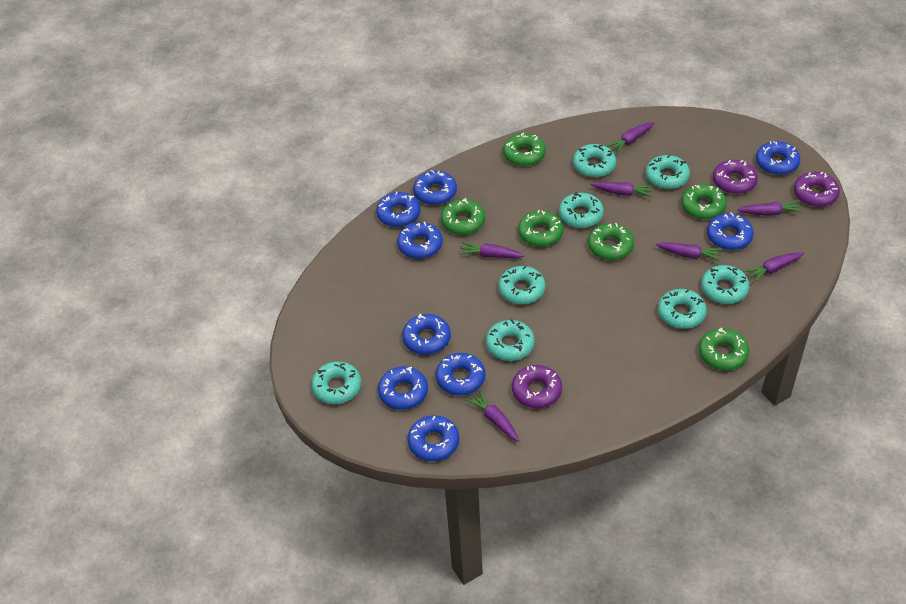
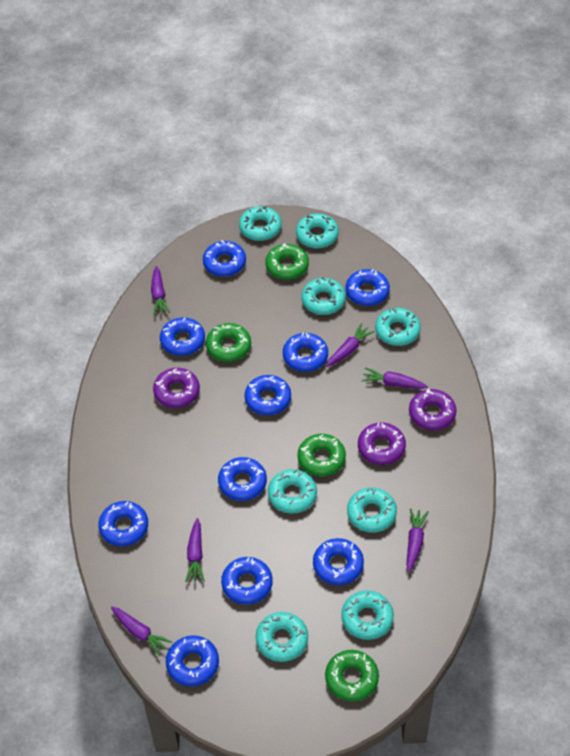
blue donut: [376,192,420,227] [378,366,428,410] [397,222,443,259] [402,314,451,355] [408,415,459,461] [413,170,457,205] [436,353,485,395] [707,212,754,250] [756,141,801,175] = 9 -> [98,501,148,546] [160,317,205,356] [166,635,219,687] [203,240,246,277] [218,457,267,501] [221,557,273,605] [244,375,291,415] [283,333,328,372] [313,538,364,585] [345,269,390,306] = 10
green donut: [441,198,485,235] [503,133,546,166] [518,210,564,247] [588,223,634,260] [681,184,727,219] [699,327,749,370] = 6 -> [206,323,251,362] [265,243,309,280] [298,434,346,476] [325,650,379,702] = 4
purple carrot: [459,242,525,258] [466,390,519,442] [590,182,654,197] [606,122,654,154] [656,242,723,262] [737,200,803,216] [743,252,804,283] = 7 -> [111,606,172,656] [151,266,170,315] [185,518,205,582] [326,323,374,367] [362,367,428,389] [406,509,428,572] = 6

